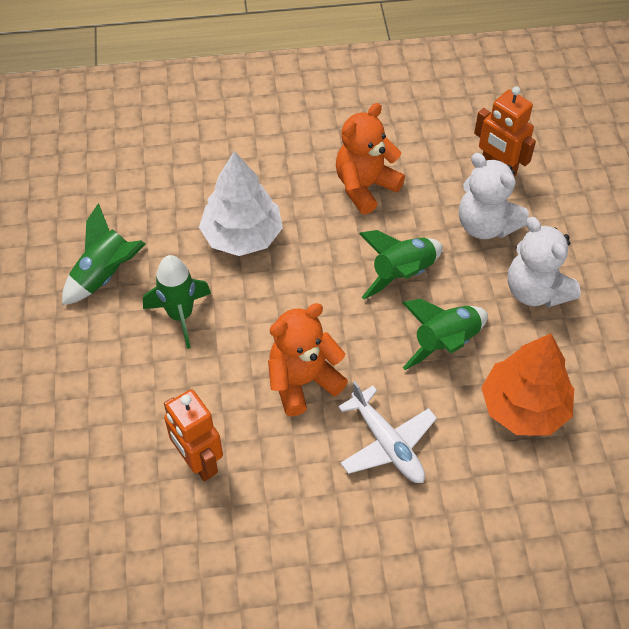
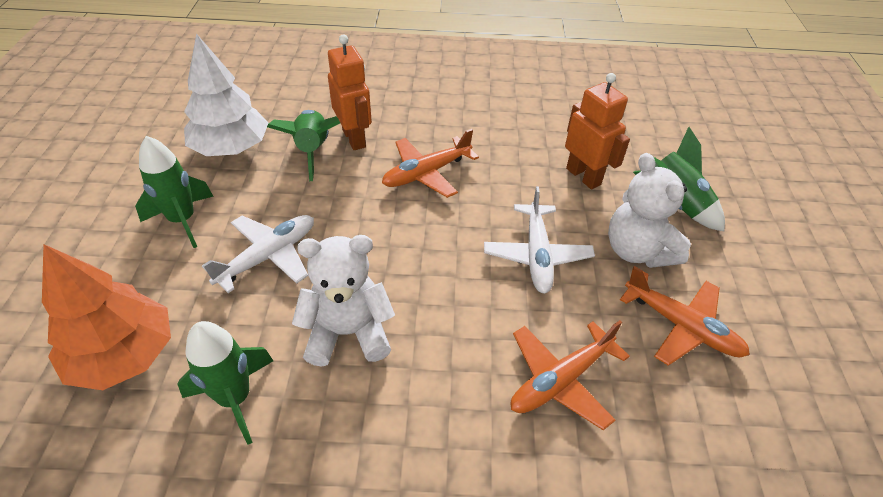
orange plane: none = 0 -> [382,129,479,198] [511,320,630,430] [620,266,750,366] = 3
orange teddy bear: [268,303,348,416] [336,103,405,214] = 2 -> none = 0
white plane: [338,381,437,483] = 1 -> [202,215,314,293] [484,186,595,293] = 2

